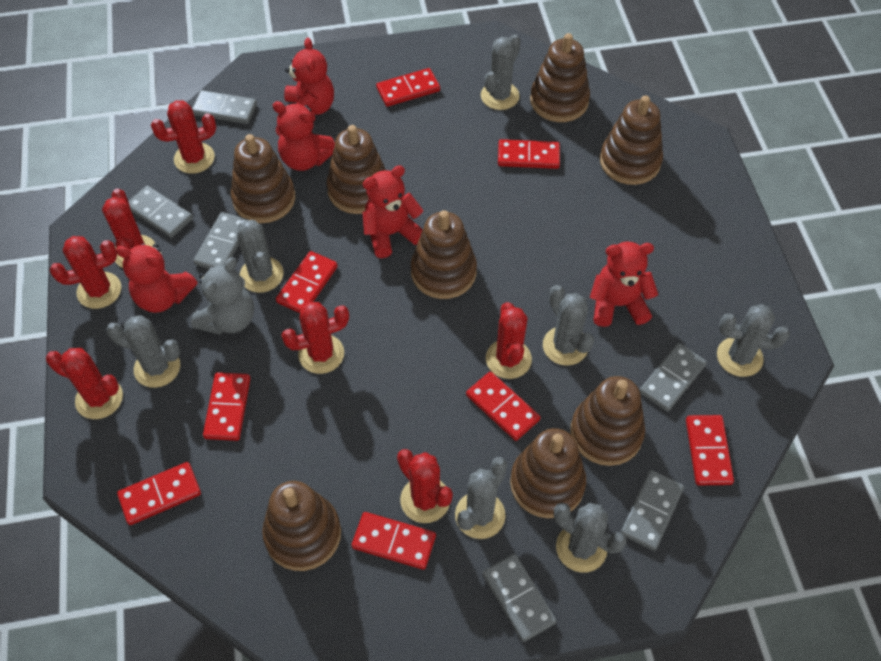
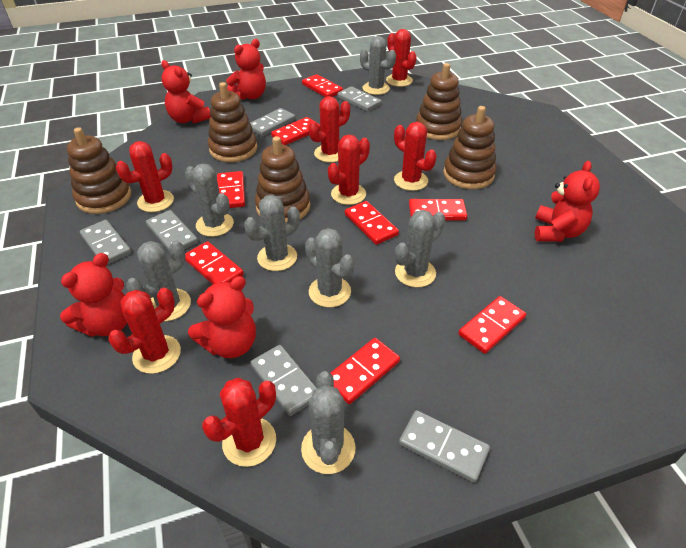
brown stacking toy: [231,134,295,223] [262,481,341,571] [327,125,386,214] [411,210,477,299] [510,428,586,518] [530,33,590,122] [570,376,645,466] [600,96,663,185] = 8 -> [67,127,131,214] [208,82,257,162] [255,136,310,223] [416,63,462,140] [443,106,496,189] = 5
grey teddy bear: [191,257,254,335] = 1 -> none = 0

